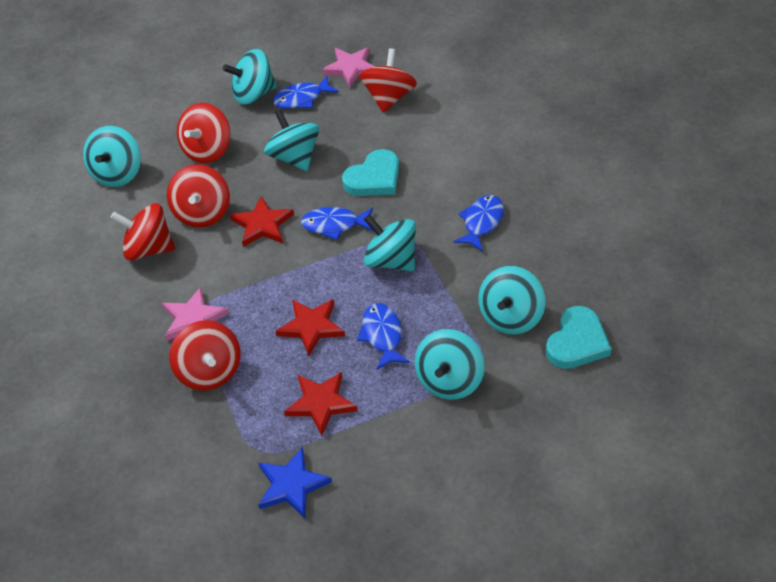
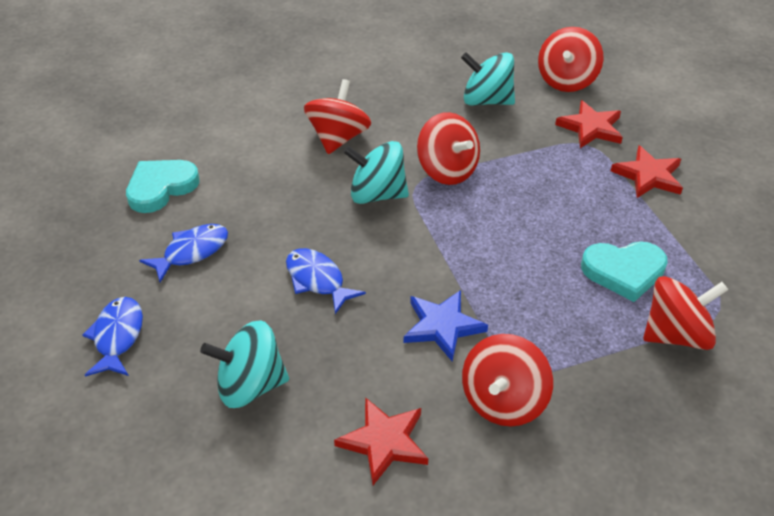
blue fish: [273,75,339,109] [301,207,374,240] [357,303,410,370] [453,195,504,252] = 4 -> [82,297,143,376] [139,224,228,282] [286,248,366,314] = 3
pink star: [162,287,229,341] [322,48,376,87] = 2 -> none = 0
turquoise spinning top: [83,126,141,187] [223,49,277,105] [264,109,319,171] [364,215,416,271] [414,329,485,400] [478,266,545,334] = 6 -> [200,320,289,408] [343,141,409,204] [461,52,515,106] = 3

